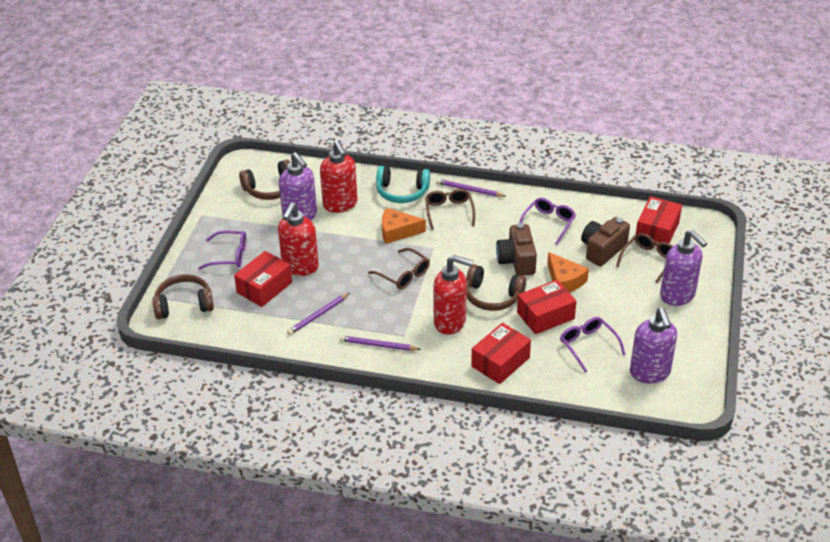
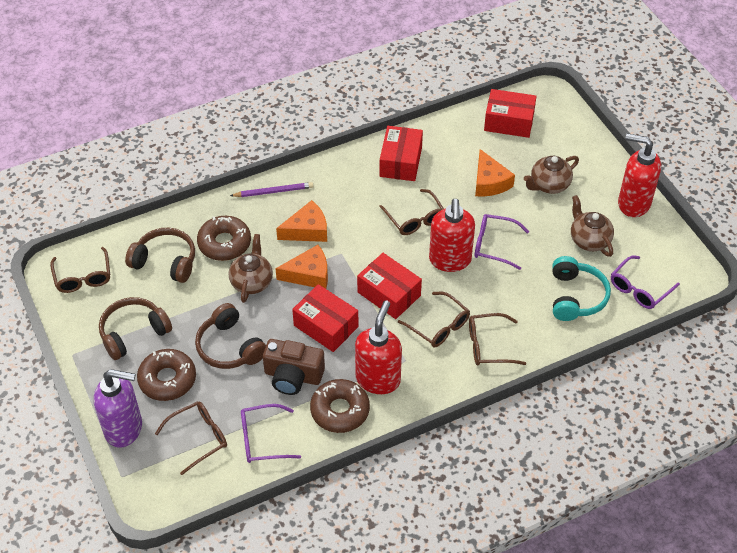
brown camera: [496,223,537,276] [581,217,630,266] = 2 -> [263,339,325,395] = 1
brown donut: none = 0 -> [137,349,196,401] [197,216,251,261] [310,379,370,433] = 3
brown glasses: [368,248,430,289] [425,189,475,230] [616,233,673,283] = 3 -> [50,247,110,293] [155,401,227,475] [379,189,444,235] [398,292,470,347] [469,313,526,365] = 5
brown teapot: none = 0 -> [229,234,273,303] [524,156,579,194] [571,195,614,257] = 3
orange cheese: [382,208,426,244] [547,252,589,292] = 2 -> [275,245,328,289] [276,200,327,242] [475,149,515,197] = 3
purple pencil: [287,293,350,335] [340,336,421,351] [437,179,505,197] = 3 -> [230,182,314,197] = 1
purple soap dispenser: [279,152,317,220] [630,307,677,384] [660,230,707,306] = 3 -> [94,369,142,448] = 1

